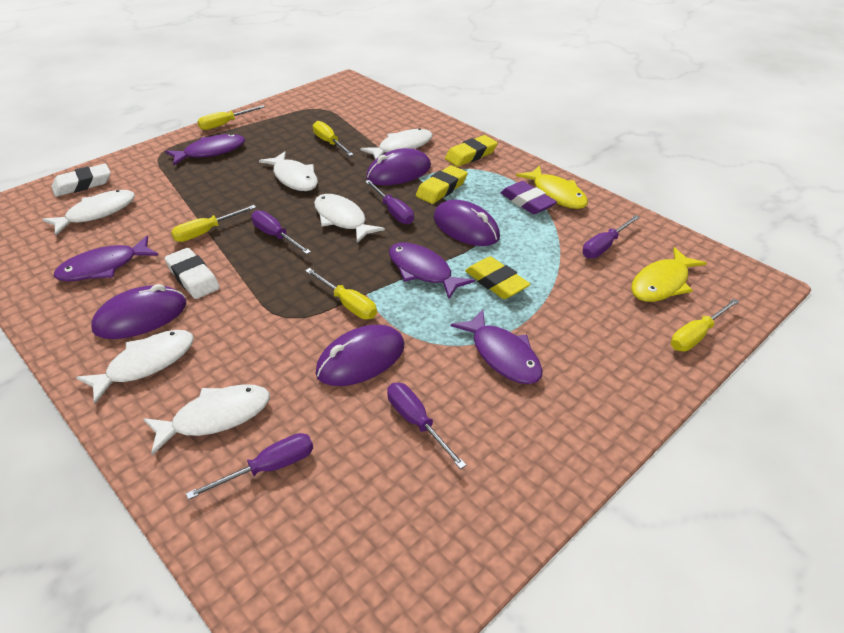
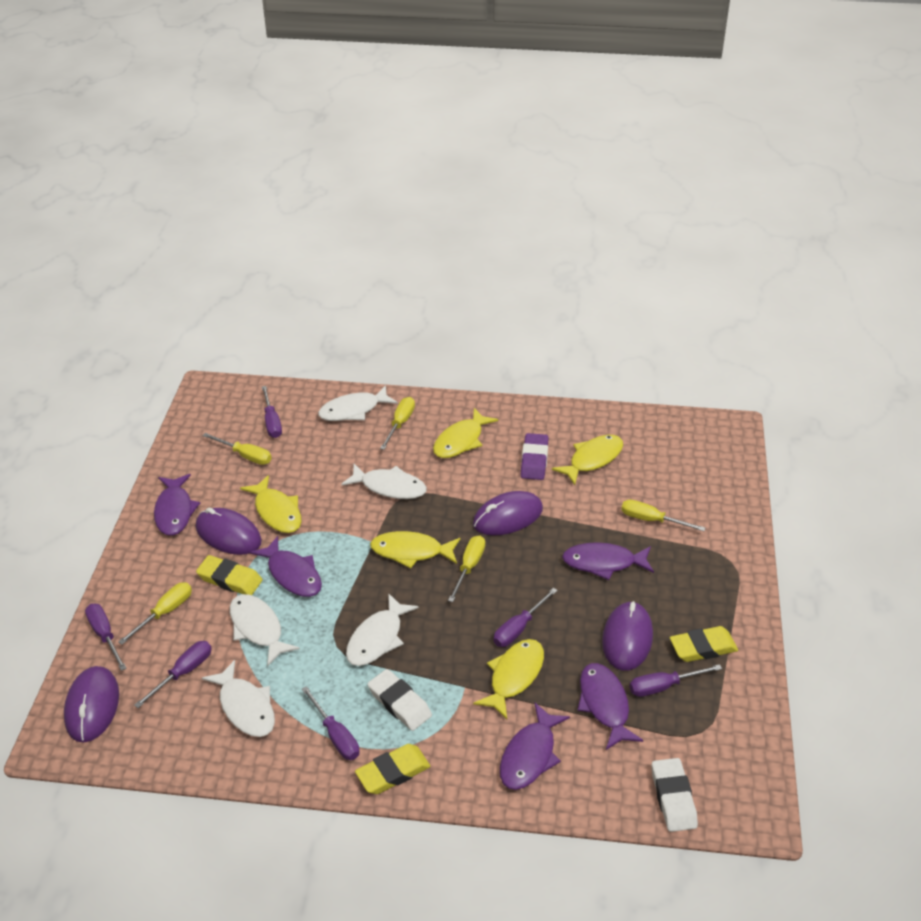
purple fish: [54,236,159,281] [165,134,245,166] [389,243,475,299] [451,309,543,384] = 4 -> [154,474,200,536] [250,536,322,597] [500,703,570,790] [562,542,654,580] [577,663,643,750] = 5
purple screwdriver: [186,433,313,500] [251,210,311,254] [365,180,414,224] [387,383,467,469] [582,215,640,258] = 5 -> [85,604,127,671] [134,641,212,708] [262,386,282,438] [302,686,360,760] [494,588,558,647] [630,664,722,697] = 6
white fish: [42,190,135,235] [76,330,194,404] [143,384,270,455] [259,151,318,191] [314,194,385,243] [360,128,433,160] = 6 -> [202,660,275,737] [230,594,300,666] [318,385,398,421] [341,464,427,499] [346,593,419,666] = 5
yellow fish: [516,165,588,209] [631,247,707,302] = 2 -> [240,475,301,533] [370,531,460,569] [433,408,498,458] [473,639,544,719] [552,435,623,485] = 5

